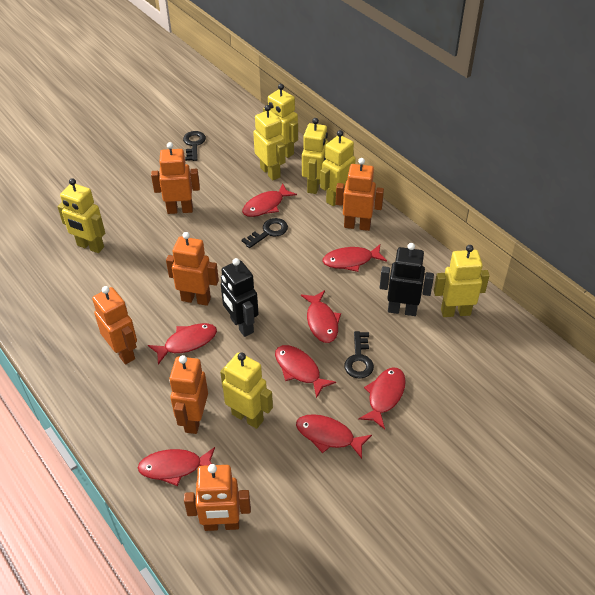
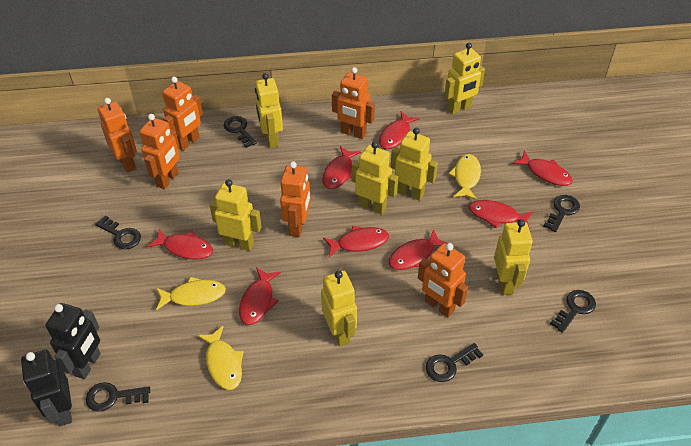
black key: [183,131,206,161] [241,218,288,248] [344,331,374,379] = 3 -> [86,382,150,412] [95,216,141,249] [224,116,257,148] [426,343,483,382] [543,195,580,232] [550,290,596,333] = 6
yellow fish: none = 0 -> [156,277,226,310] [197,326,244,390] [448,154,481,200] = 3

